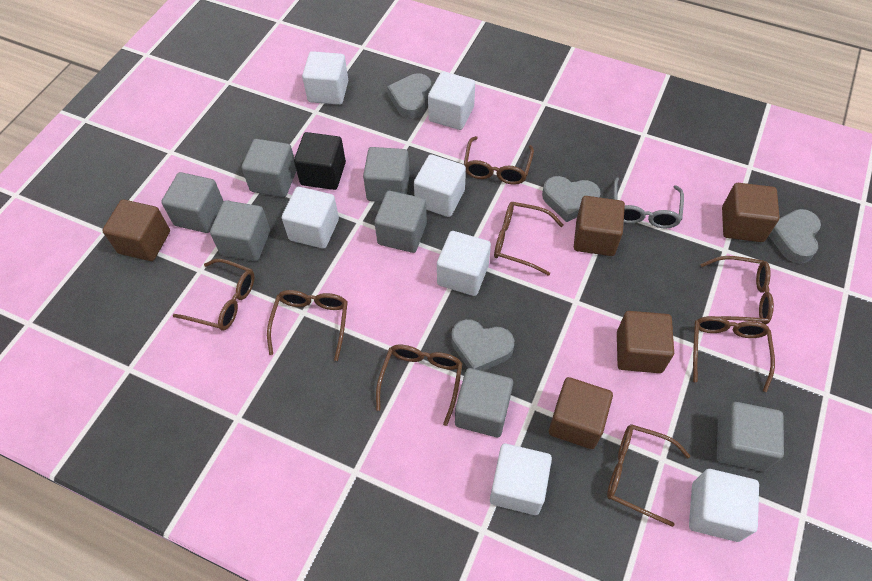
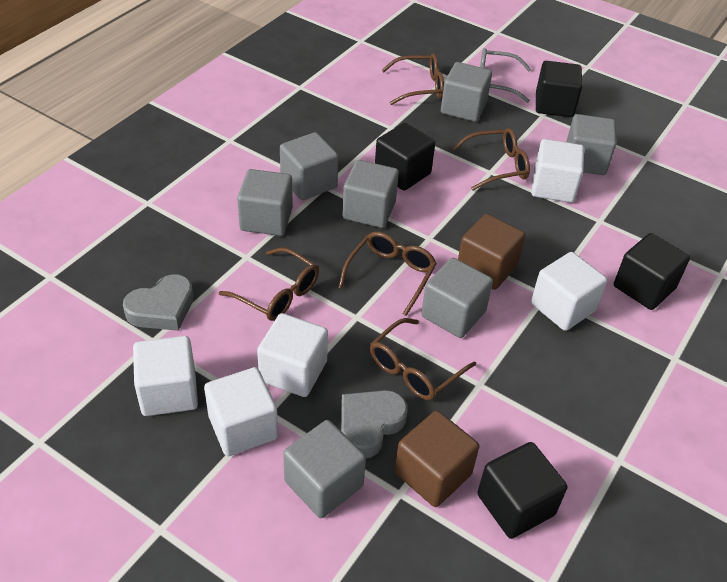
black cube: [294,132,346,190] = 1 -> [375,123,435,191] [477,442,567,539] [536,61,582,117] [614,233,690,310] = 4
brown cube: [102,199,170,261] [549,377,613,449] [574,196,625,256] [617,311,674,373] [722,183,780,242] = 5 -> [395,411,479,507] [458,214,525,290] = 2
brown glasses: [173,259,255,330] [267,290,348,361] [376,345,463,426] [464,136,534,185] [494,202,563,276] [607,424,690,527] [693,316,775,392] [700,256,774,324] = 8 -> [219,247,319,321] [338,232,437,316] [370,318,476,400] [382,53,444,105] [452,128,530,191] = 5
grey heart: [387,73,431,119] [451,319,514,371] [542,176,601,222] [769,209,821,264] = 4 -> [123,274,194,331] [341,390,408,458] = 2
white cube: [282,187,339,249] [302,51,348,105] [414,154,466,217] [428,72,475,130] [437,231,491,296] [490,444,552,515] [689,469,759,542] = 7 -> [133,336,198,416] [204,367,278,456] [257,313,328,397] [531,139,584,203] [531,252,607,331] = 5

